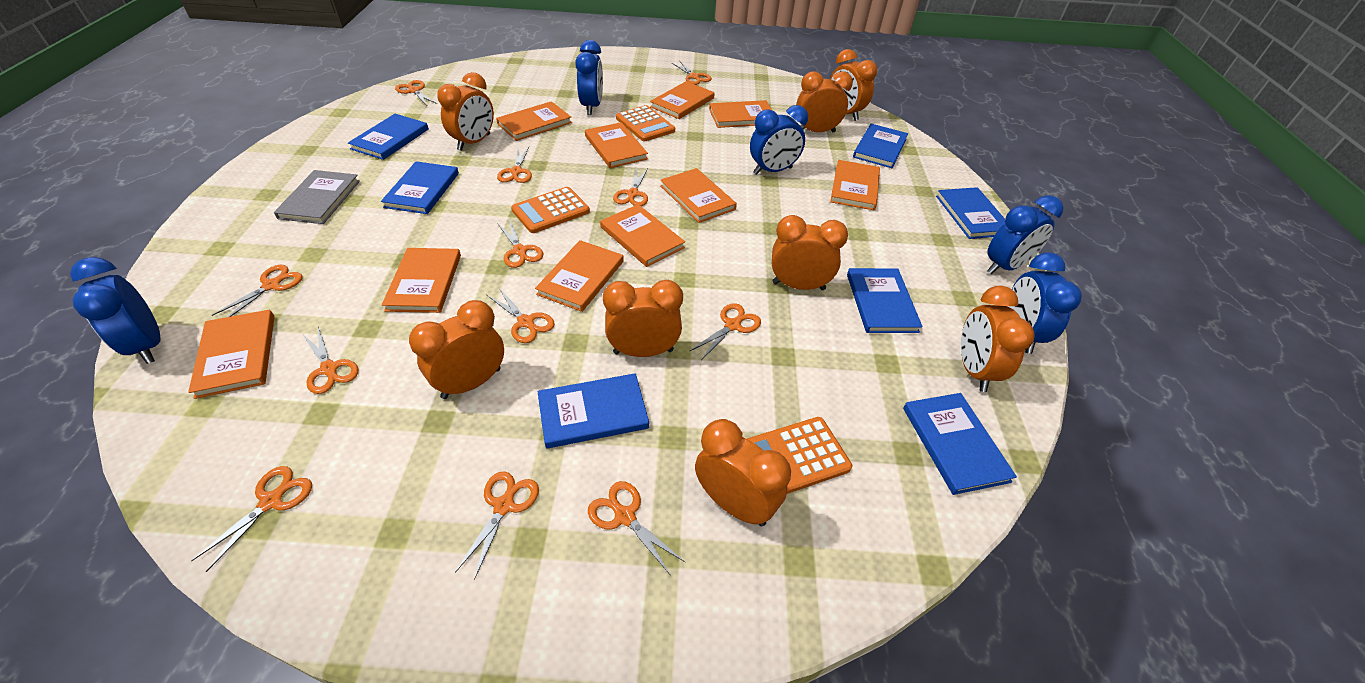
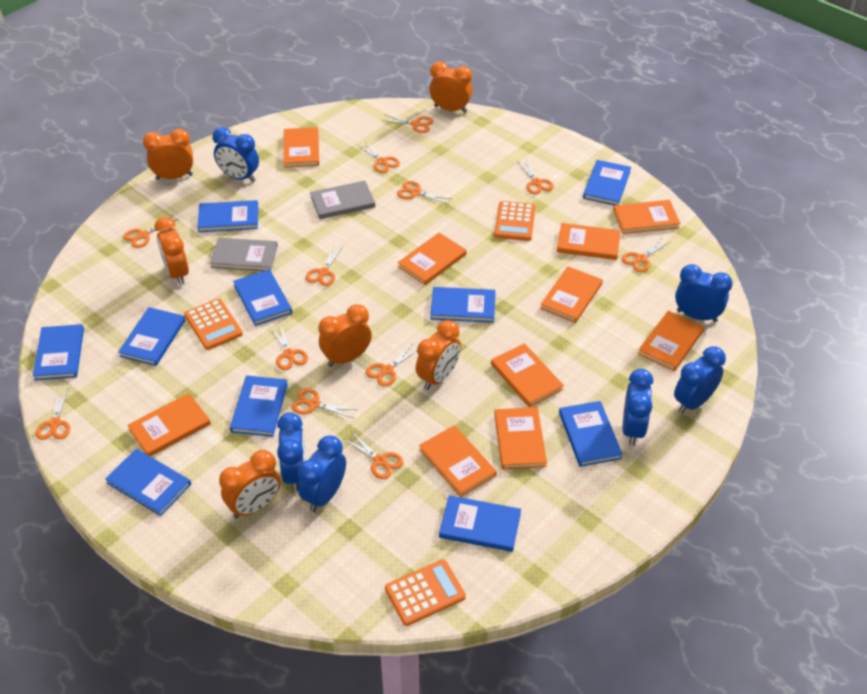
blue book: [348,114,429,160] [381,161,459,214] [538,373,649,449] [847,268,923,333] [853,124,908,168] [903,393,1017,495] [936,187,1005,239] = 7 -> [33,324,84,380] [105,449,191,516] [118,307,185,366] [197,200,258,232] [230,375,288,437] [233,269,292,326] [430,287,496,323] [439,495,521,552] [559,401,623,467] [583,160,631,205] = 10
blue clock: [70,257,161,364] [575,40,603,115] [750,105,808,175] [987,195,1064,274] [1008,252,1082,354] = 5 -> [213,127,259,182] [277,412,306,492] [298,435,346,512] [623,369,654,446] [674,346,726,414] [675,264,733,322] = 6
grey book: [274,170,360,224] = 1 -> [210,238,278,271] [310,181,375,219] = 2
orange clock: [409,300,504,399] [437,72,494,151] [603,280,683,357] [695,419,791,526] [772,215,848,290] [796,71,853,132] [830,49,877,121] [961,286,1035,392] = 8 -> [143,129,193,180] [154,217,189,285] [219,450,281,519] [319,304,372,367] [416,320,461,390] [429,61,472,113] = 6

